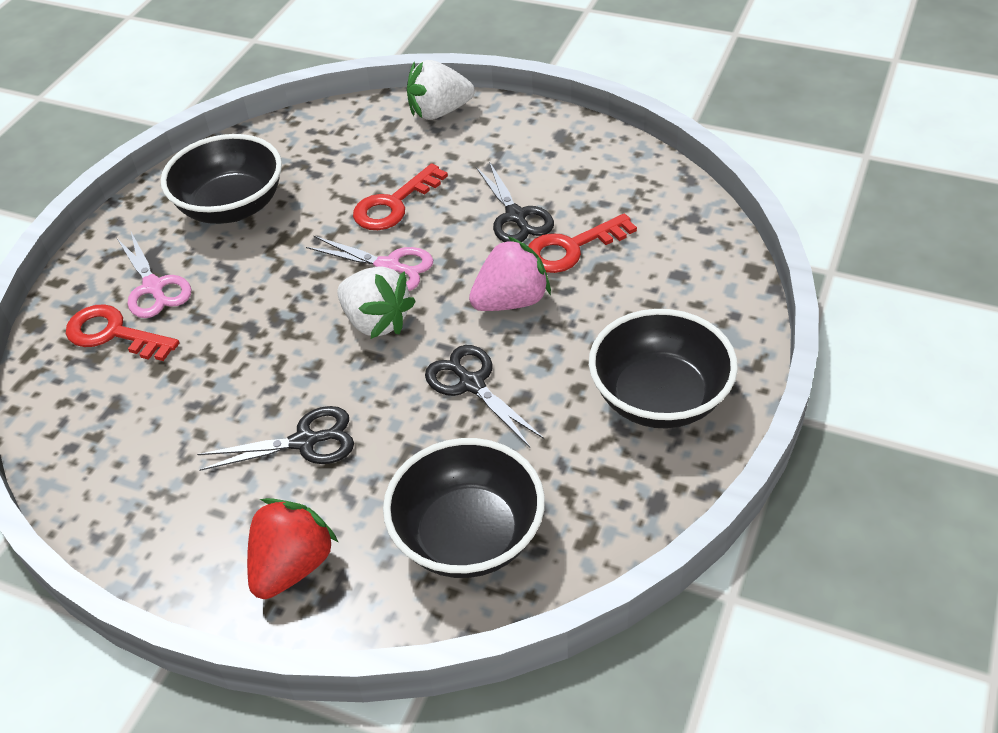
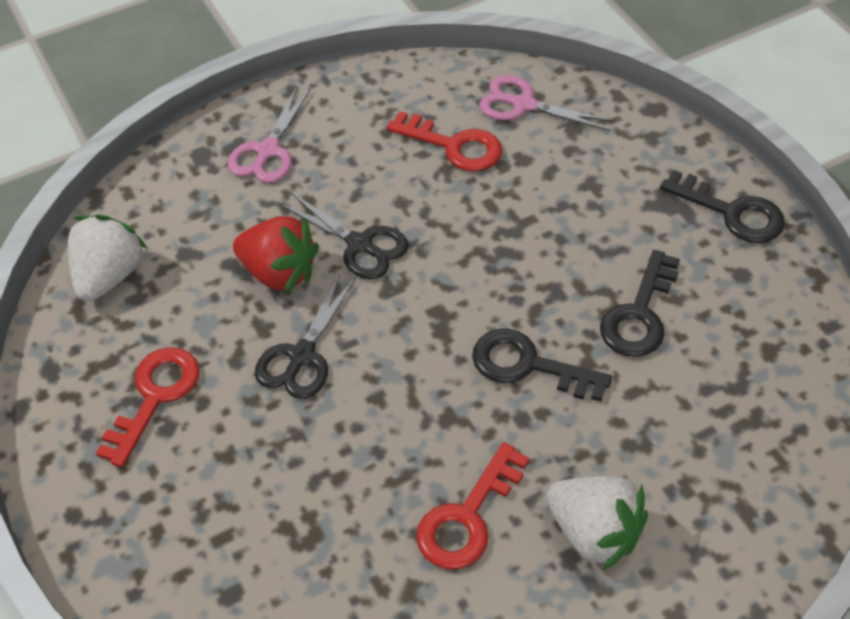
black bowl: [161,134,282,224] [383,438,545,578] [589,309,738,429] = 3 -> none = 0
black key: none = 0 -> [472,329,612,401] [600,250,680,357] [660,170,785,243] = 3
black scissors: [197,406,354,471] [425,345,545,447] [476,161,554,242] = 3 -> [255,274,356,399] [280,193,409,279] = 2
pink strawberry: [469,237,551,311] = 1 -> none = 0

